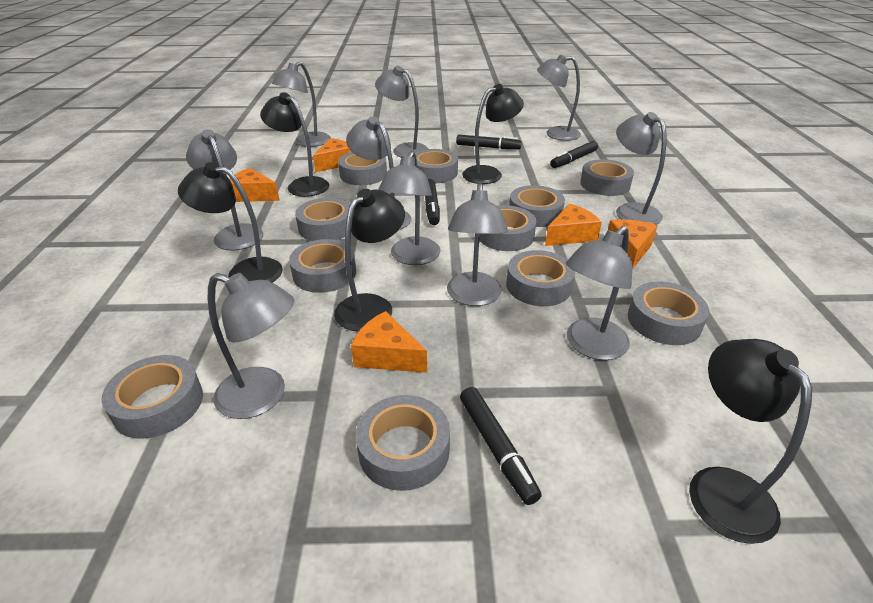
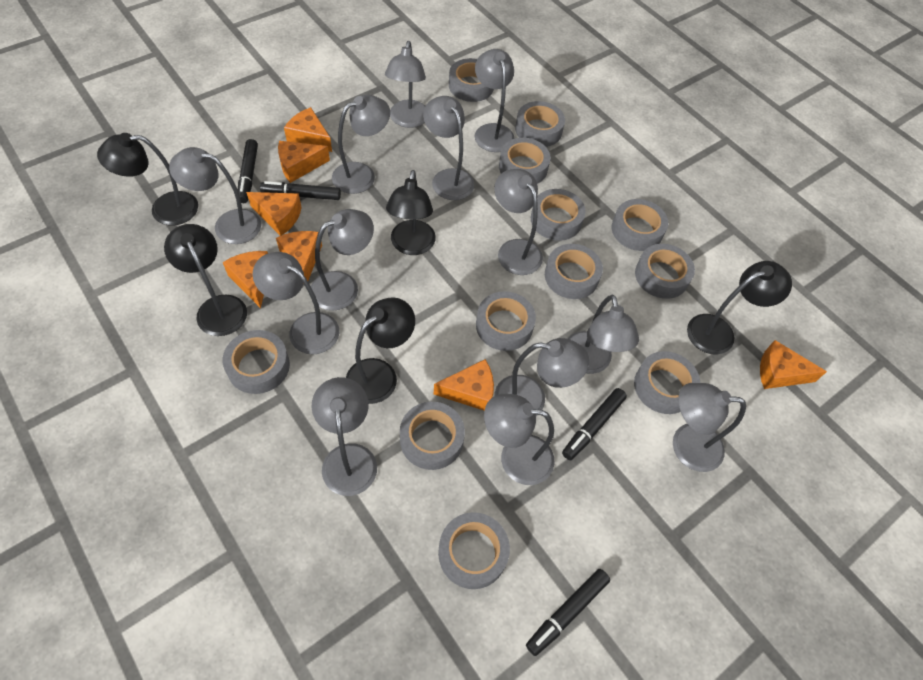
grey lamp: [186,129,263,250] [208,273,294,419] [271,62,331,147] [346,116,411,230] [375,66,429,157] [379,151,441,265] [447,183,508,306] [537,54,581,141] [566,226,632,360] [616,112,666,225] = 10 -> [169,147,261,244] [253,252,339,355] [311,209,374,310] [312,377,377,496] [332,95,390,194] [385,41,426,128] [423,96,475,200] [475,49,515,152] [484,394,555,485] [494,169,543,275] [495,338,589,416] [567,295,639,374] [673,383,746,472] = 13
grey tape: [101,355,203,439] [289,239,356,293] [295,198,350,241] [338,152,387,185] [356,395,450,491] [415,149,458,183] [479,205,537,251] [506,250,575,306] [509,185,565,227] [580,159,634,196] [628,282,709,345] = 11 -> [223,330,290,394] [400,402,465,470] [438,512,510,589] [449,58,494,102] [476,291,536,351] [499,138,551,184] [515,101,565,147] [531,189,586,241] [545,244,603,299] [612,199,668,251] [634,351,700,414] [635,244,695,299] = 12
orange cheese: [230,168,280,202] [313,138,352,172] [351,311,427,373] [545,204,602,246] [608,219,658,269] = 5 -> [223,251,268,308] [246,192,302,236] [276,231,322,281] [278,141,330,183] [284,107,332,152] [434,359,494,411] [760,340,827,389] = 7

